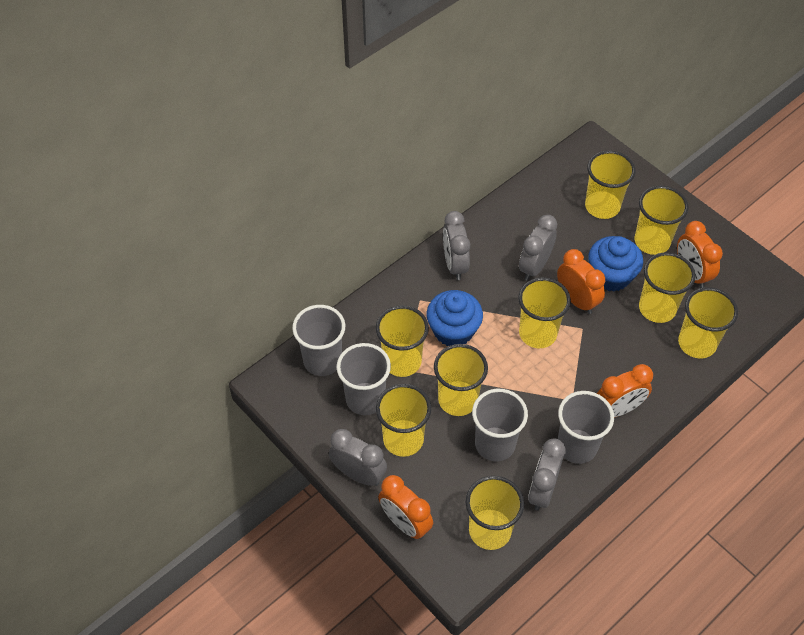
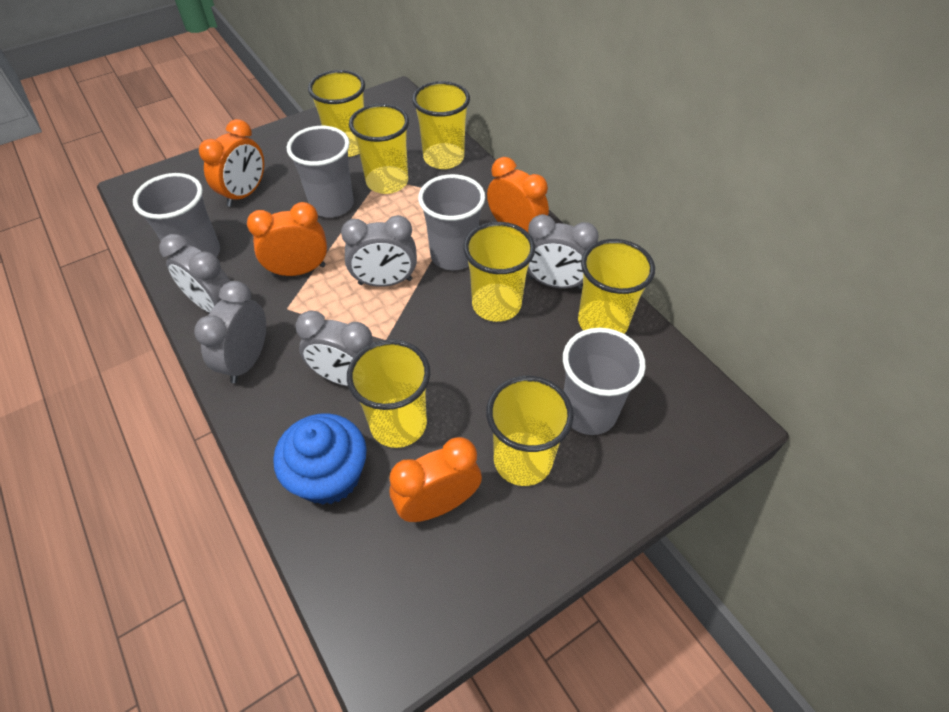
blue cupcake: [427,290,483,346] [588,236,643,292] = 2 -> [273,413,367,505] = 1
grey clock: [329,429,387,486] [443,211,470,280] [519,215,557,281] [528,439,566,511] = 4 -> [159,234,230,313] [194,281,266,383] [296,311,374,386] [341,215,417,287] [527,214,599,289] = 5
yellow cup: [376,305,429,377] [376,384,431,457] [434,344,488,416] [466,476,524,550] [518,277,571,348] [585,151,636,219] [635,186,688,255] [639,252,696,323] [678,287,738,358] = 9 -> [308,70,365,157] [347,339,430,448] [349,104,409,194] [412,81,470,169] [463,222,535,322] [486,376,574,486] [578,239,655,334] = 7

